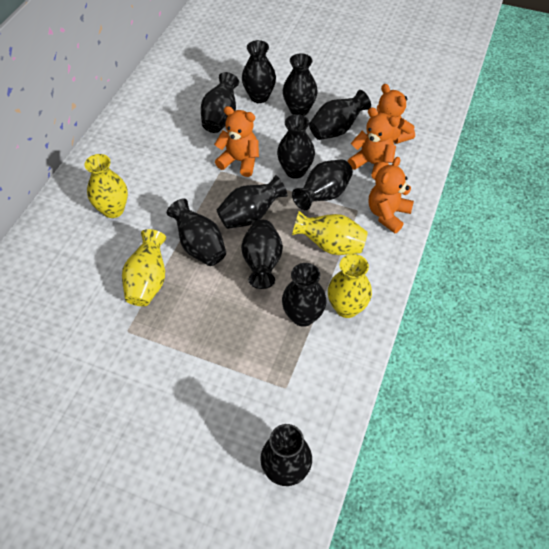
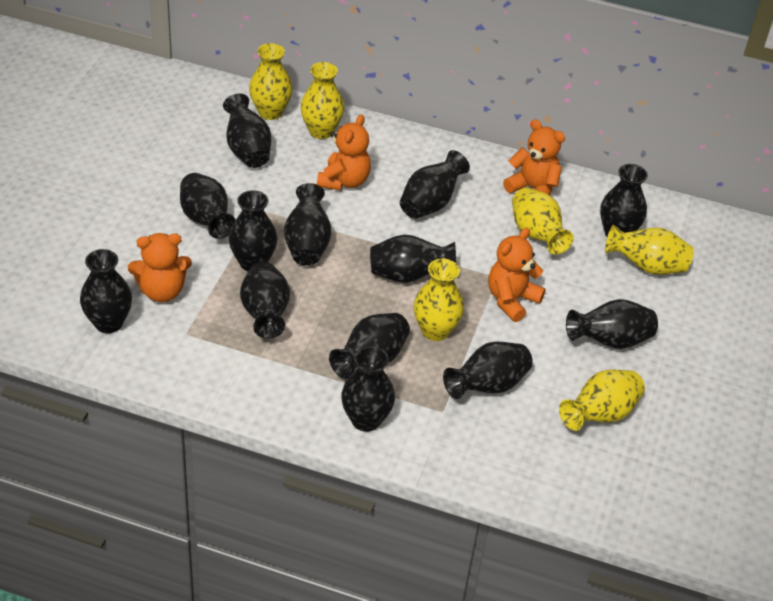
black vase: [167,198,226,266] [201,72,239,133] [217,175,288,229] [241,220,283,289] [242,40,276,103] [260,424,312,486] [277,114,315,179] [282,263,326,327] [283,53,318,116] [292,159,353,210] [309,90,371,140] = 11 -> [80,249,132,333] [180,173,235,239] [223,94,271,168] [229,190,277,272] [240,262,290,339] [284,183,332,266] [329,313,410,379] [341,346,395,432] [370,234,456,283] [400,150,470,219] [443,341,533,399] [566,299,658,349] [600,164,648,237] = 13
yellow vase: [84,154,128,218] [122,229,166,306] [292,211,368,255] [328,254,372,318] = 4 -> [249,43,293,120] [301,62,344,139] [414,259,464,341] [512,188,574,254] [559,370,645,431] [605,225,694,275] = 6

